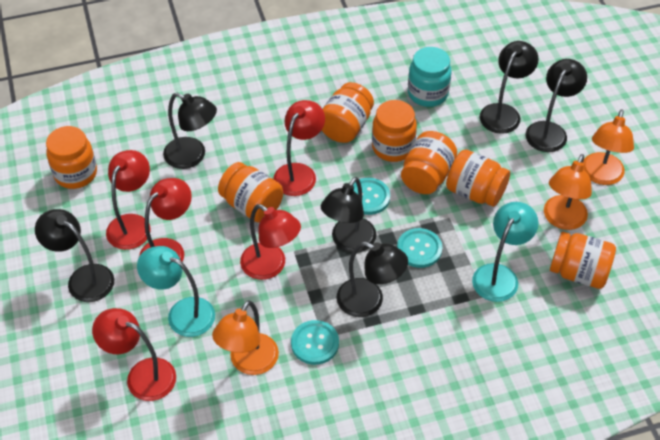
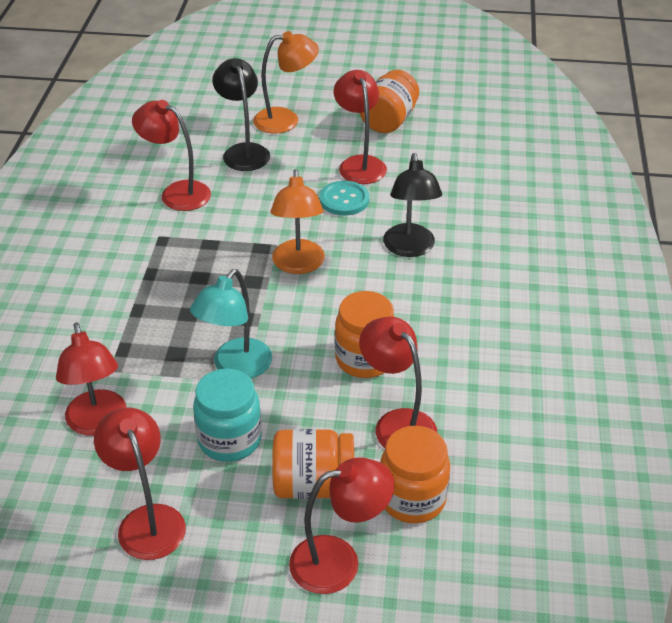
black lamp: [35,209,114,302] [163,93,217,169] [321,177,376,252] [337,242,408,317] [479,41,539,134] [526,59,587,152] = 6 -> [212,58,270,171] [383,153,442,257] = 2
orange jar: [46,126,97,189] [218,162,283,223] [322,82,374,143] [372,100,417,162] [401,131,457,194] [446,149,510,207] [550,232,616,289] = 7 -> [272,429,354,499] [335,291,394,378] [360,70,419,133] [381,426,450,523] = 4
orange lamp: [212,300,279,375] [544,154,592,230] [583,109,634,185] = 3 -> [253,31,319,134] [270,169,325,274] = 2
red lamp: [92,308,176,401] [106,150,151,250] [139,178,192,262] [240,204,301,280] [273,100,325,196] = 5 -> [56,323,127,436] [94,408,186,560] [132,100,211,211] [289,458,394,594] [334,70,387,184] [359,317,437,448] = 6
turquoise button: [291,320,339,365] [353,178,390,215] [397,228,442,268] = 3 -> [320,181,369,216] = 1
turquoise lamp: [137,246,215,337] [472,202,539,302] = 2 -> [190,269,272,379] = 1

